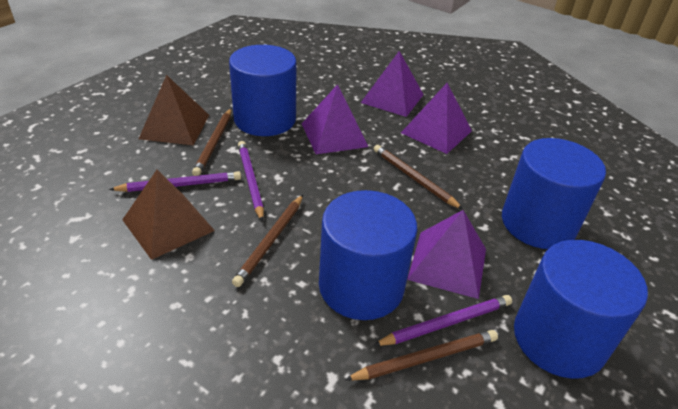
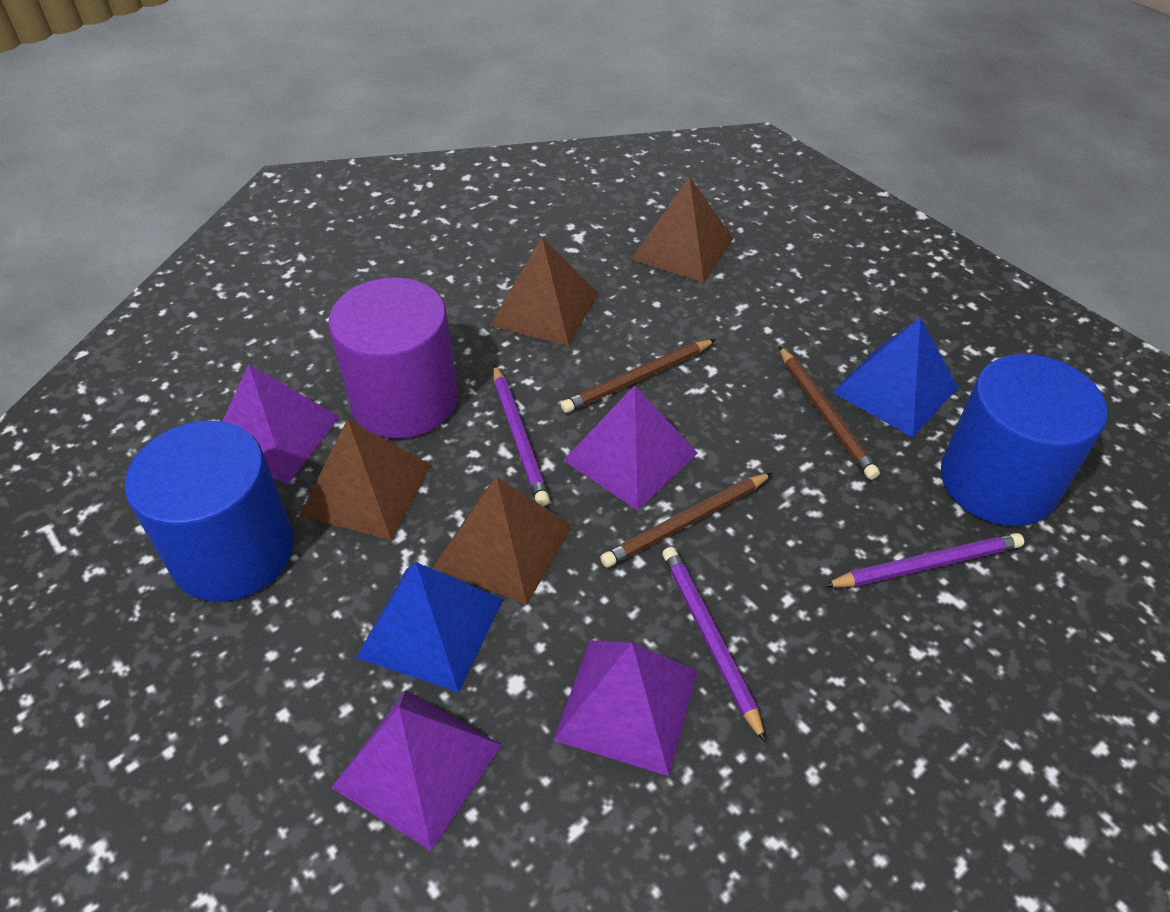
blue cylinder: [229,45,297,136] [319,190,417,320] [502,138,606,249] [514,240,648,379] = 4 -> [125,421,294,602] [941,354,1107,526] = 2
blue pyramid: none = 0 -> [356,562,503,693] [832,318,958,437] = 2
brown pencil: [192,109,231,176] [232,195,303,287] [345,330,498,381] [374,145,464,210] = 4 -> [561,339,716,413] [600,473,772,568] [779,346,880,480] = 3
brown pyramid: [122,170,215,260] [139,75,209,145] = 2 -> [299,419,431,540] [434,477,573,605] [490,237,598,346] [631,177,734,283] = 4
purple cylinder: none = 0 -> [328,277,458,439] = 1

